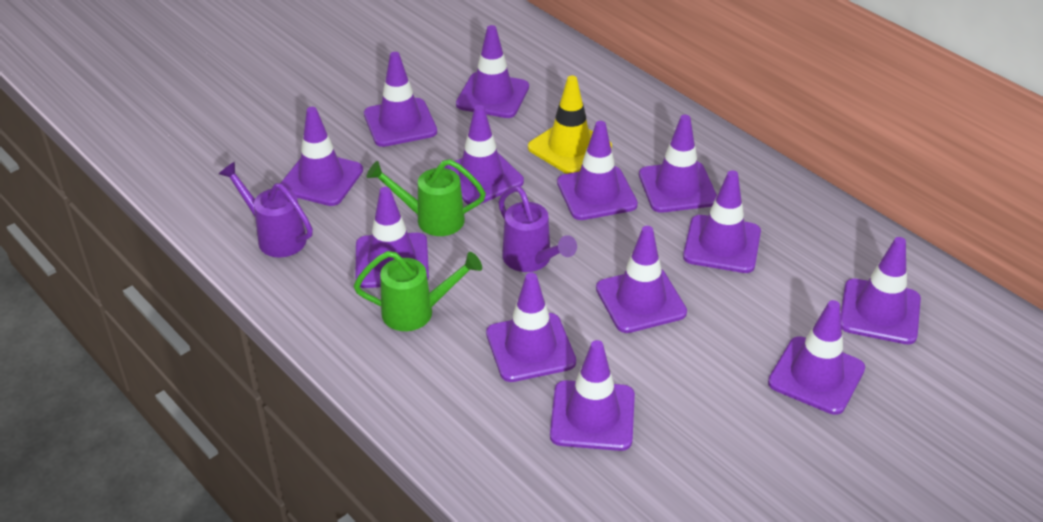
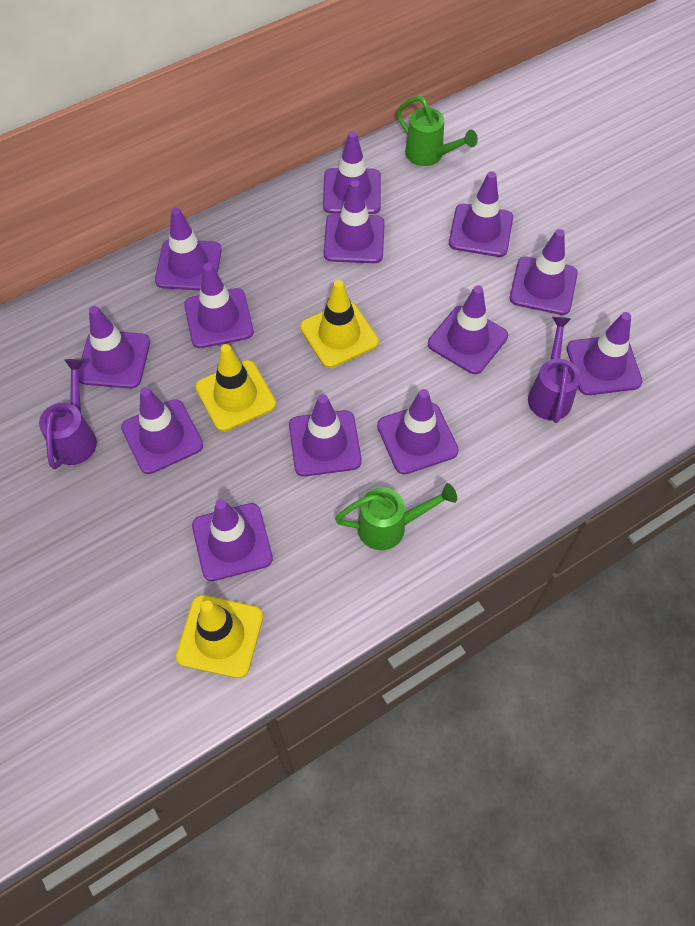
yellow traffic cone: [528,76,612,174] = 1 -> [176,595,263,678] [195,344,276,432] [300,280,379,368] = 3

